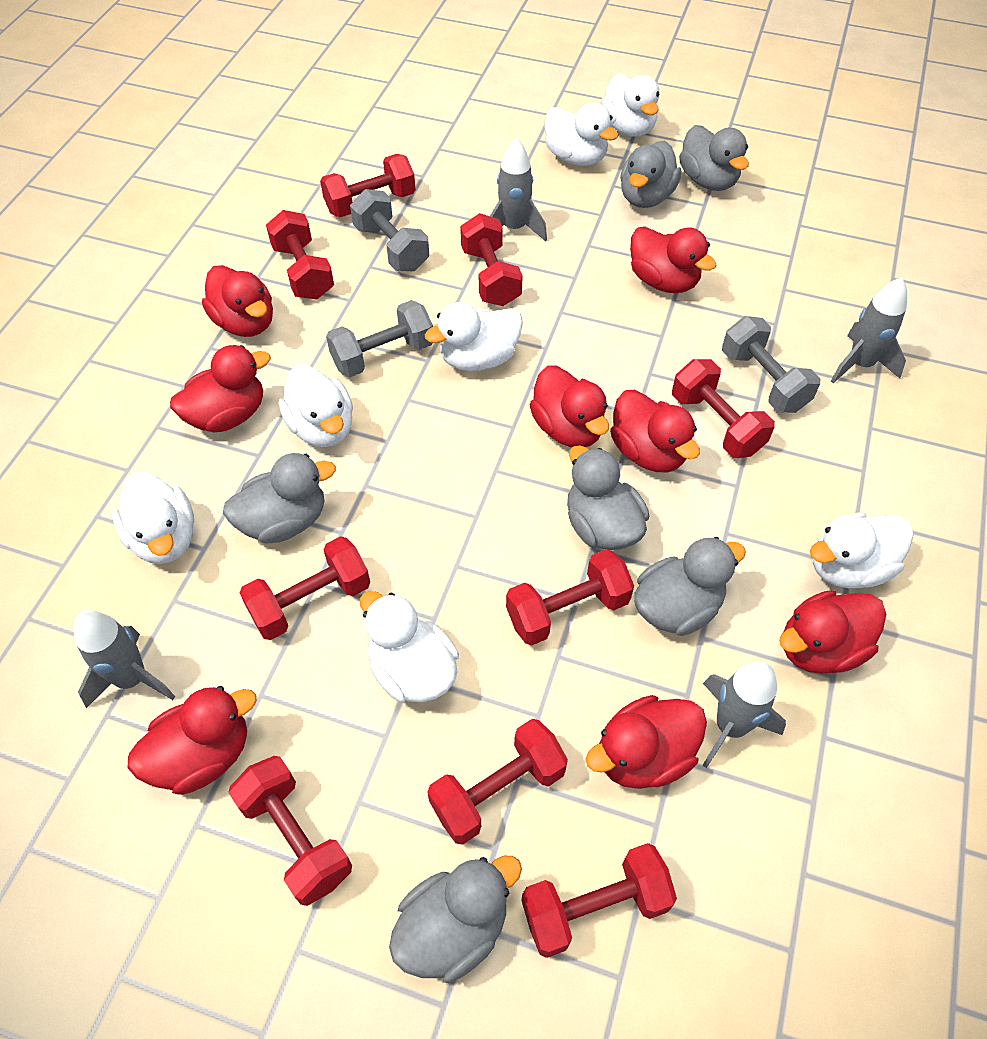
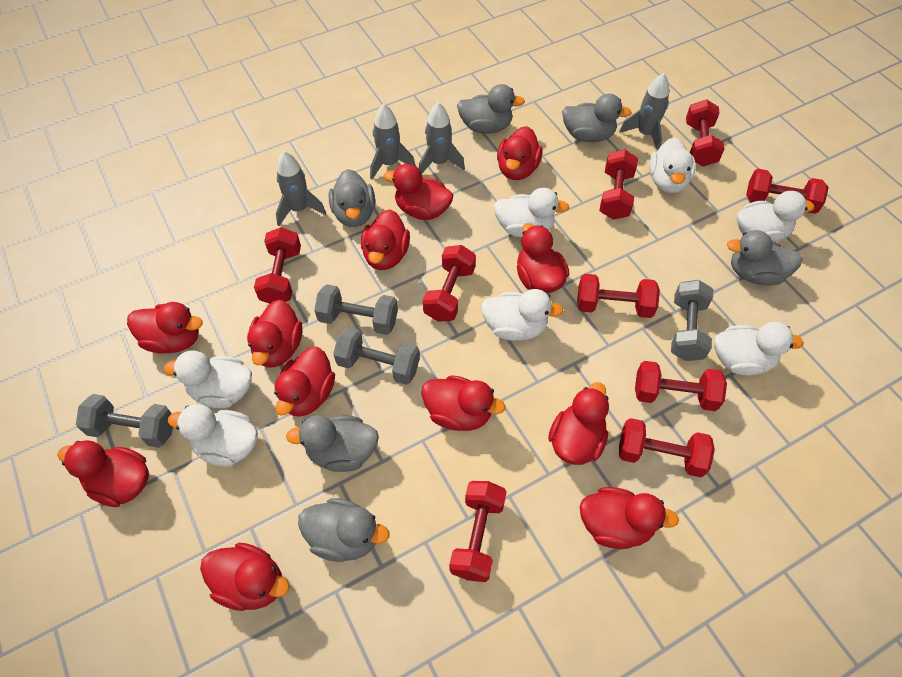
grey dumbbell: [326,300,433,378] [350,189,429,271] [722,316,820,413] = 3 -> [76,394,173,448] [314,284,398,335] [333,327,420,385] [671,280,713,361] = 4
red duck: [128,686,257,795] [170,345,271,432] [202,265,273,337] [530,366,609,447] [586,695,707,789] [610,390,700,472] [630,226,716,293] [779,590,886,674] = 8 -> [57,440,149,507] [127,302,203,354] [200,543,290,611] [247,300,302,368] [274,347,335,417] [361,209,410,270] [384,164,453,220] [421,375,505,431] [497,126,543,180] [517,223,569,293] [548,382,609,465] [580,487,679,549] = 12

